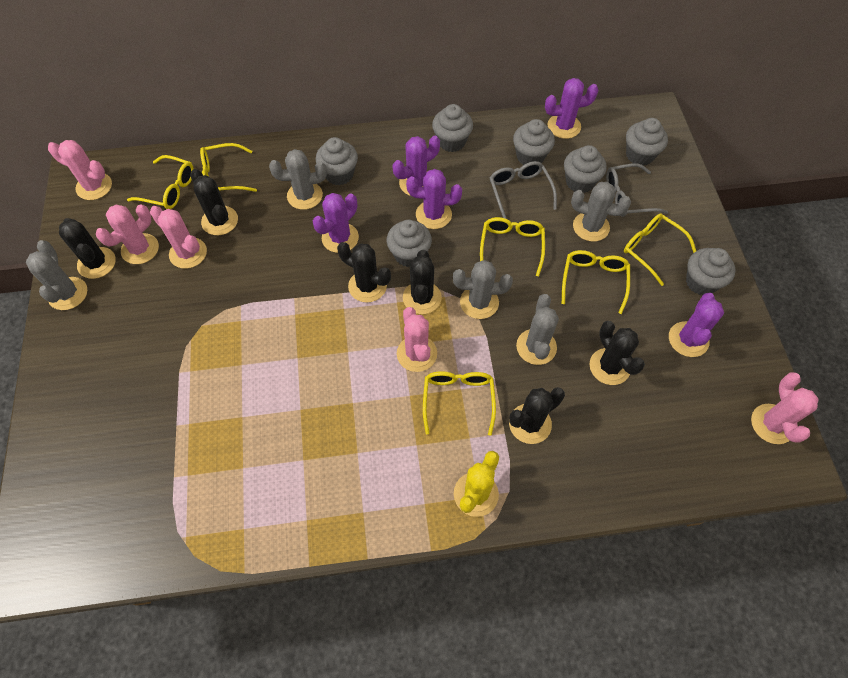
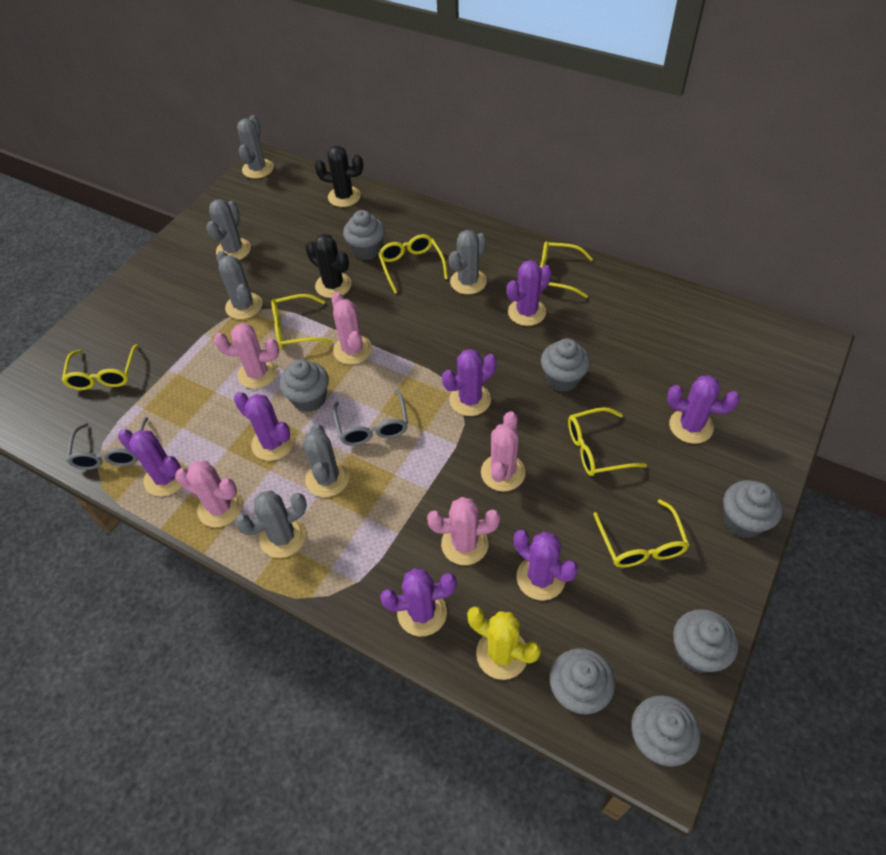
black cactus: [59,218,116,279] [190,169,238,235] [337,242,391,303] [403,250,442,314] [509,387,565,444] [590,321,645,385] = 6 -> [305,234,352,298] [315,146,363,207] = 2
grey cactus: [26,240,87,310] [269,149,327,210] [453,260,513,319] [516,294,559,365] [571,182,631,242] = 5 -> [206,199,251,260] [216,251,262,319] [234,491,307,558] [237,115,274,179] [303,424,349,497] [449,230,487,295] = 6
purple cactus: [313,193,359,253] [393,136,440,196] [406,169,462,229] [545,78,598,139] [669,293,724,357] = 5 -> [118,429,187,497] [234,392,294,461] [380,568,457,637] [442,349,497,416] [507,260,552,326] [514,530,578,601] [667,375,740,444] = 7

